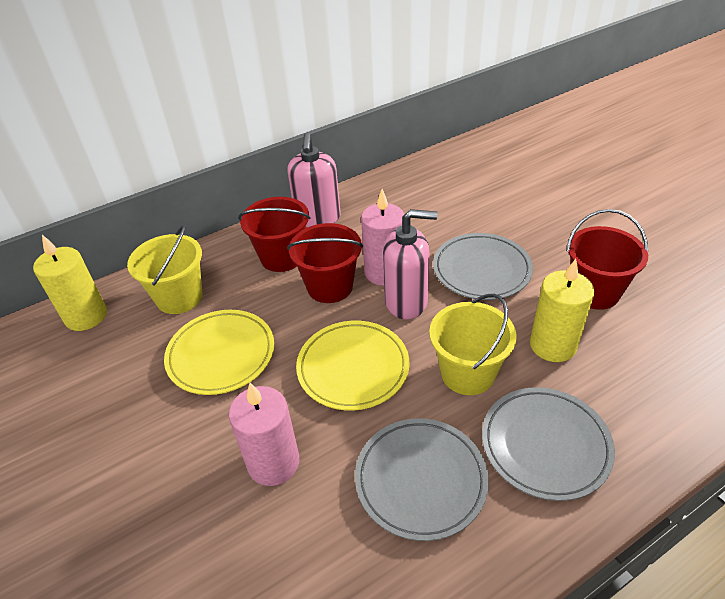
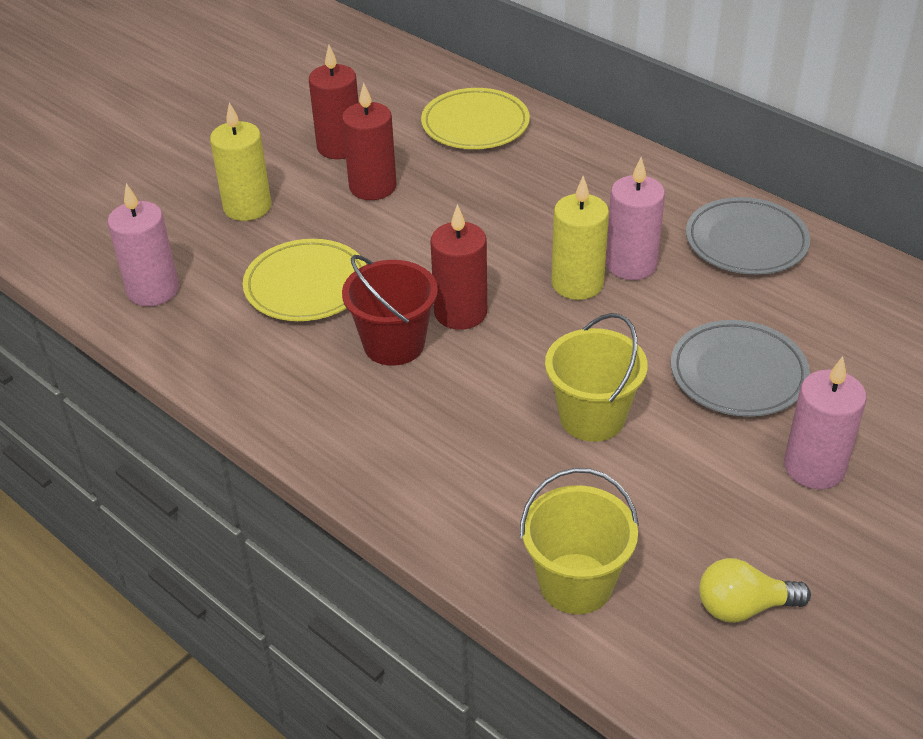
grey plate: [355,418,489,541] [433,233,533,300] [482,387,615,501] = 3 -> [671,320,810,417] [686,197,811,275] = 2
pink candle: [229,383,299,486] [361,189,405,286] = 2 -> [108,183,179,306] [606,157,665,280] [784,356,867,489] = 3
pink soap dispenser: [287,133,341,227] [383,209,438,320] = 2 -> none = 0
red bucket: [238,197,310,272] [287,223,363,303] [566,209,648,310] = 3 -> [342,255,438,366] = 1
red candle: none = 0 -> [309,45,359,159] [342,83,397,200] [430,204,487,330] = 3
yellow light bulb: none = 0 -> [699,558,811,623] = 1

